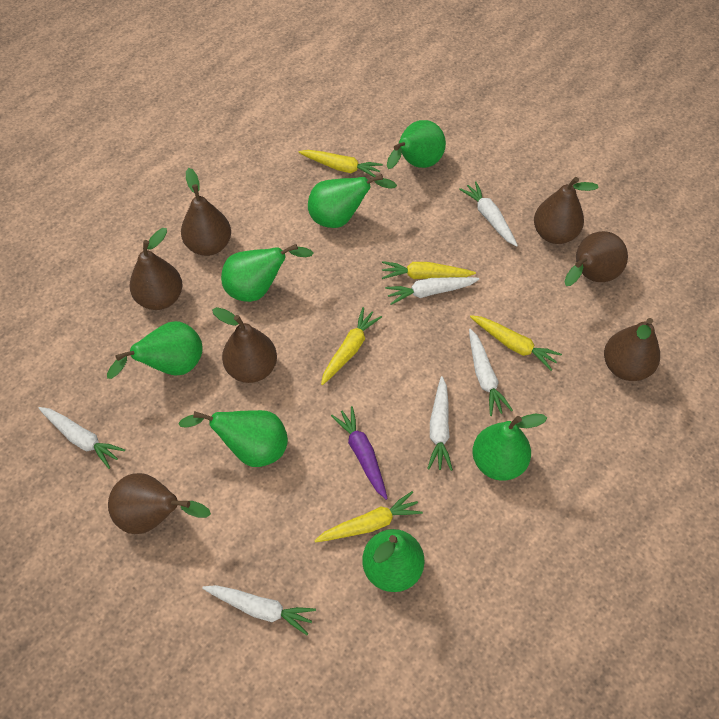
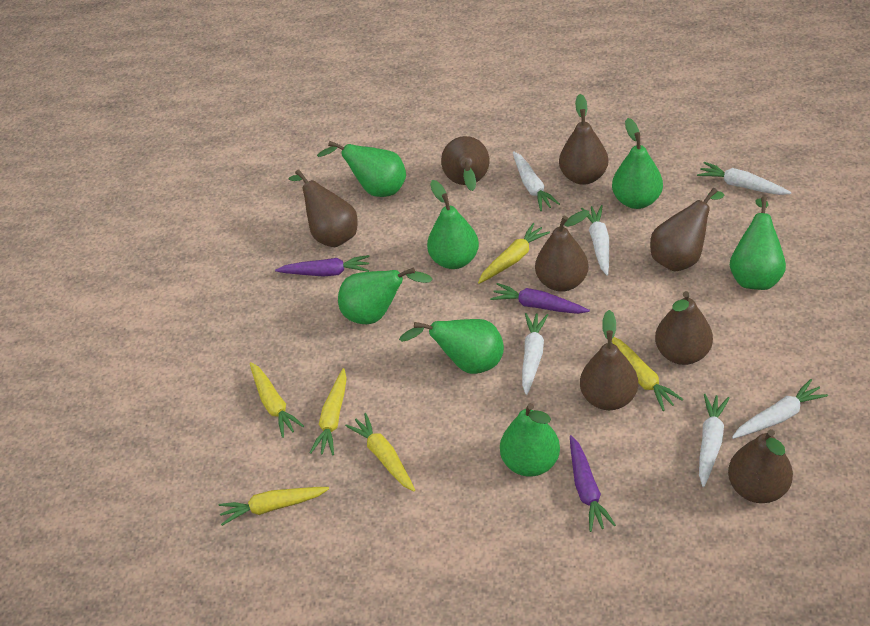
brown pear: [108,473,211,534] [130,228,182,310] [181,168,231,256] [212,307,277,383] [534,177,599,244] [565,231,628,286] [604,318,660,381] = 7 -> [288,169,358,247] [441,136,489,191] [535,210,590,292] [559,94,608,185] [580,310,638,410] [650,188,724,272] [655,291,713,365] [728,429,793,503] = 8
purple carrot: [331,406,388,500] = 1 -> [275,255,370,276] [490,283,590,314] [570,435,616,532] = 3
yellow carrot: [298,150,383,177] [314,491,423,542] [321,307,382,385] [382,261,476,279] [470,315,562,371] = 5 -> [218,487,329,526] [250,362,304,438] [310,368,347,455] [345,413,415,491] [478,223,550,284] [612,337,683,411] = 6

